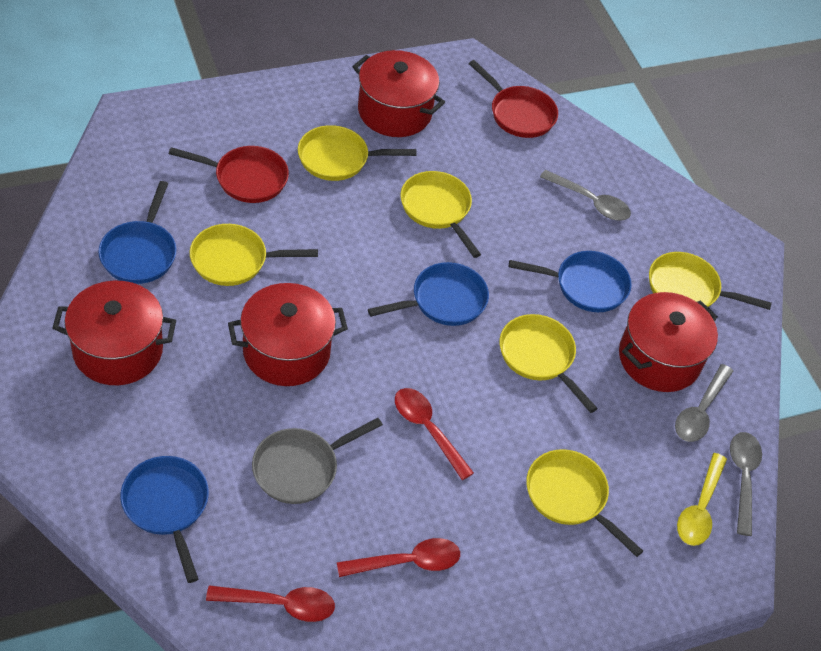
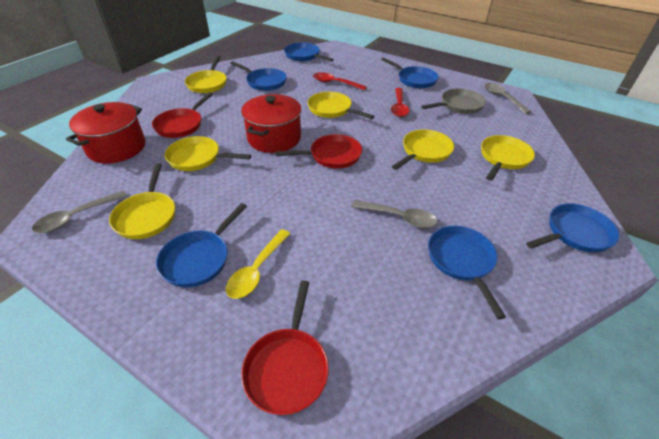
blue pan: [98,181,176,284] [120,456,209,583] [368,262,489,326] [509,251,632,312] = 4 -> [156,203,247,287] [230,61,287,91] [284,42,334,62] [381,57,439,88] [428,226,506,319] [526,203,619,252] = 6
red pan: [169,146,289,203] [469,60,558,138] = 2 -> [152,92,213,138] [241,280,329,415] [275,134,362,168] = 3
red pot: [52,281,176,385] [228,283,348,386] [352,50,445,137] [619,292,718,392] = 4 -> [66,102,145,164] [241,94,302,153] = 2
red spoon: [206,586,335,622] [337,538,460,577] [395,388,474,480] = 3 -> [313,72,367,91] [391,88,409,117] = 2

